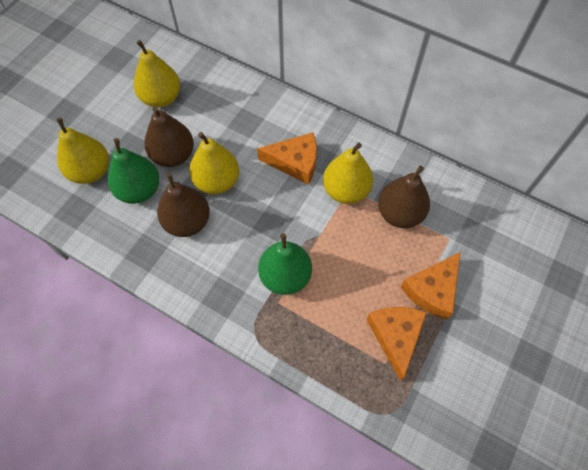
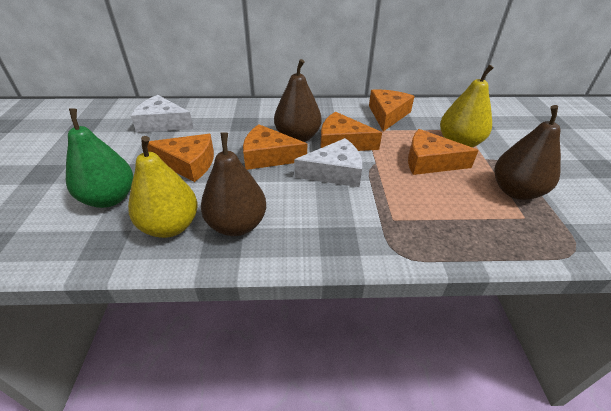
green pear: [108,138,159,204] [258,234,312,295] = 2 -> [66,109,133,208] = 1
orange cheese: [257,132,317,185] [367,307,427,381] [401,252,460,320] = 3 -> [147,134,214,182] [243,124,307,170] [320,112,382,151] [369,90,415,131] [408,129,479,175] = 5
white cheese: none = 0 -> [131,95,194,133] [294,138,362,187] = 2
yellow pear: [56,118,109,184] [134,40,180,107] [189,132,239,194] [323,143,373,204] = 4 -> [128,136,198,238] [440,65,494,147] = 2

